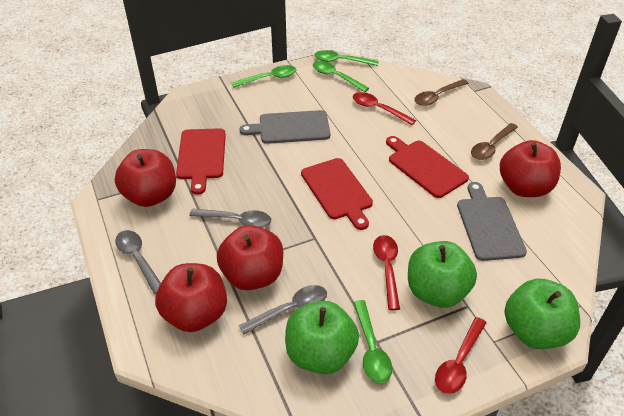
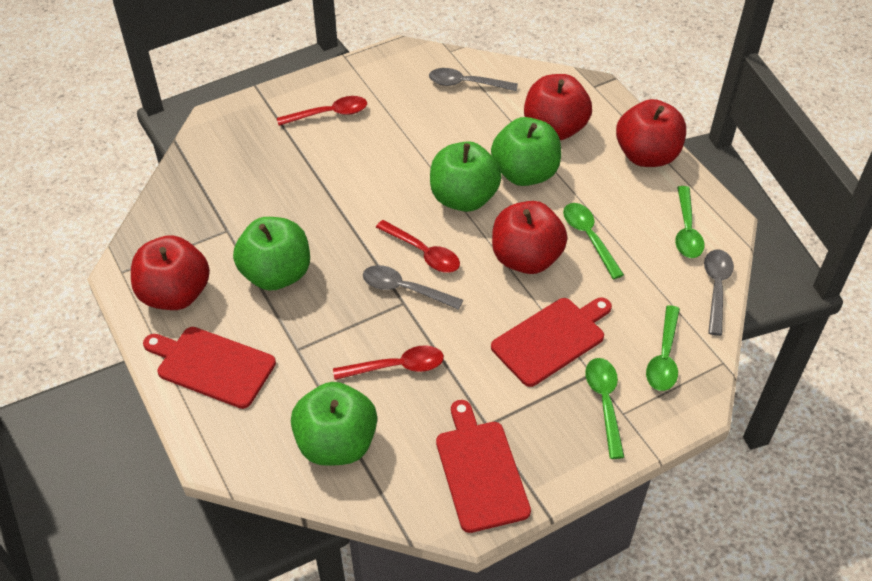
brown spoon: [414,79,469,106] [471,123,518,160] = 2 -> none = 0
green apple: [285,301,359,374] [408,241,477,308] [504,279,580,349] = 3 -> [233,217,310,291] [291,382,377,466] [430,141,502,212] [491,117,561,186] = 4
grey cutting board: [239,110,330,144] [457,182,527,261] = 2 -> none = 0

